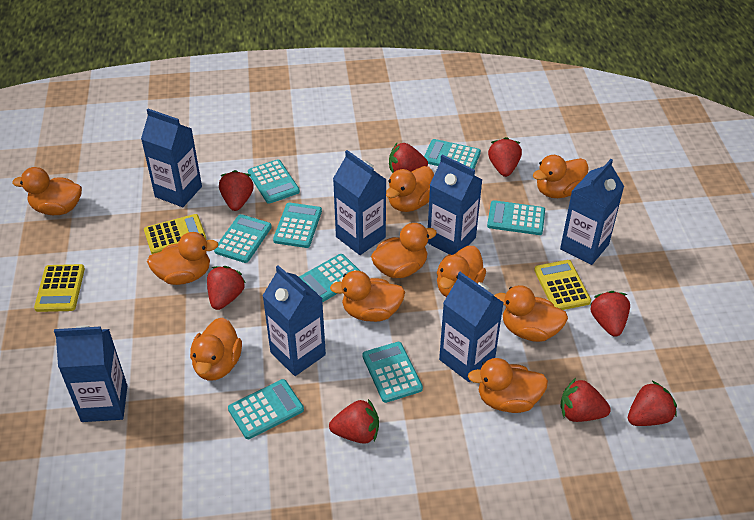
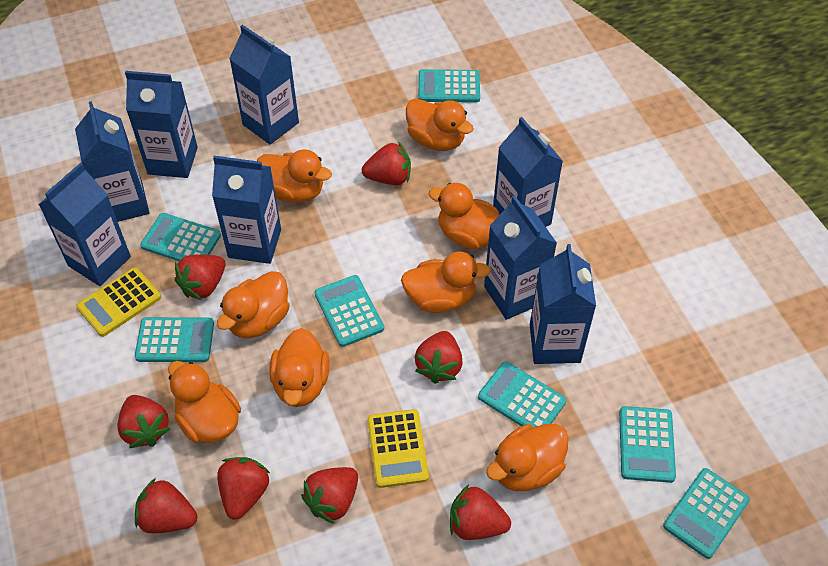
blue carton: [54,325,127,422] [141,109,202,207] [263,265,326,376] [333,150,387,255] [428,155,483,255] [439,272,504,382] [560,159,624,265] = 7 -> [38,163,131,286] [75,101,150,222] [125,71,198,178] [212,156,281,264] [229,25,299,144] [484,195,557,320] [493,117,563,227] [530,244,596,364] = 8
orange duck: [12,167,82,215] [147,232,218,285] [190,318,242,381] [330,270,405,322] [371,223,437,278] [386,166,434,212] [437,246,486,297] [468,358,548,413] [494,285,568,342] [533,155,589,198] = 10 -> [168,361,241,443] [217,271,290,338] [257,149,332,202] [269,328,329,407] [401,251,491,313] [406,98,474,151] [429,183,499,250] [486,424,569,491] = 8
turquoise calculator: [214,214,272,263] [228,379,304,439] [248,159,300,204] [273,203,322,248] [299,254,360,303] [362,342,423,403] [424,139,481,169] [487,200,545,235] = 8 -> [135,317,214,362] [140,213,221,261] [314,275,384,347] [418,69,480,103] [478,361,567,427] [619,406,676,483] [663,468,750,559] = 7
yellow calculator: [34,264,85,312] [144,214,206,254] [534,260,591,310] = 3 -> [76,267,161,337] [367,409,429,488] = 2

